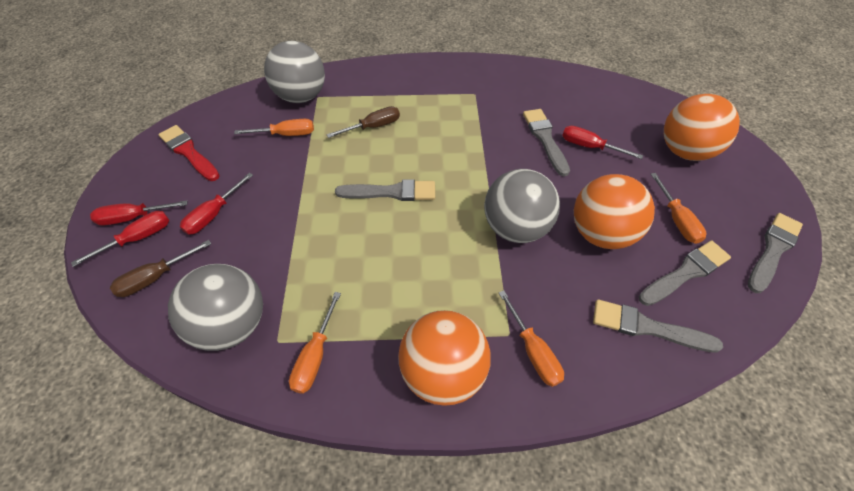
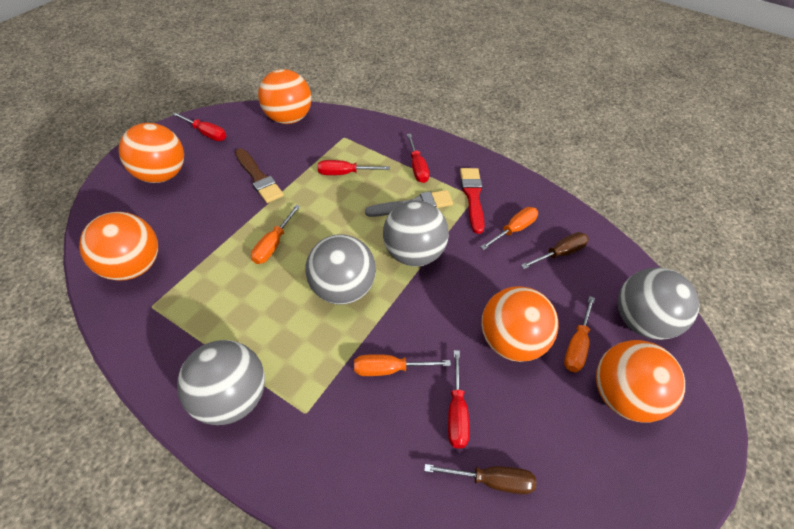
brown brush: none = 0 -> [235,148,284,203] = 1
grey ball: [168,264,263,351] [264,41,325,103] [484,169,560,243] = 3 -> [177,340,265,425] [305,234,376,305] [383,200,449,267] [618,267,699,340] = 4
grey brush: [335,179,435,201] [523,109,570,176] [593,299,723,353] [638,240,731,306] [748,213,803,293] = 5 -> [365,190,453,217] = 1
orange ball: [398,310,491,406] [574,174,655,249] [664,94,740,161] = 3 -> [79,212,158,281] [119,123,184,183] [258,69,312,124] [481,286,559,362] [596,340,685,422] = 5

